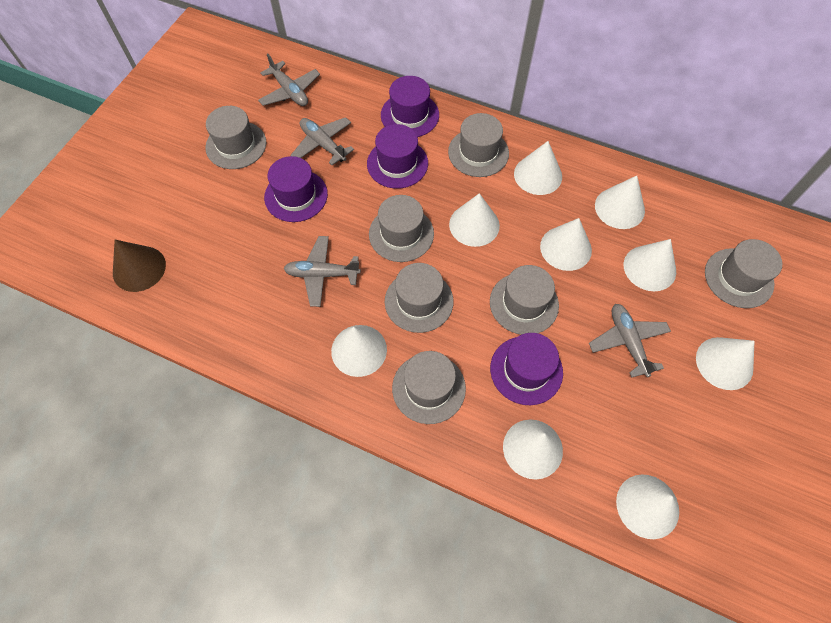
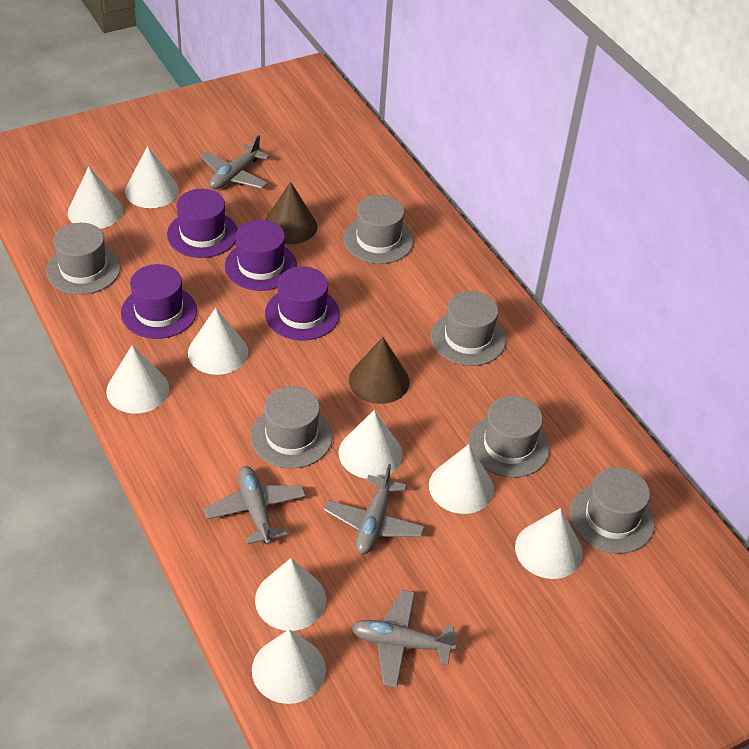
brown cone: [113,240,166,292] = 1 -> [265,181,317,244] [349,337,410,404] = 2
grey hat: [205,106,266,169] [369,195,434,262] [385,263,453,333] [392,351,466,424] [448,113,509,177] [490,265,559,335] [705,239,782,308] = 7 -> [46,223,121,295] [251,386,333,469] [343,195,414,264] [431,291,506,366] [469,396,550,478] [570,467,655,554] = 6

